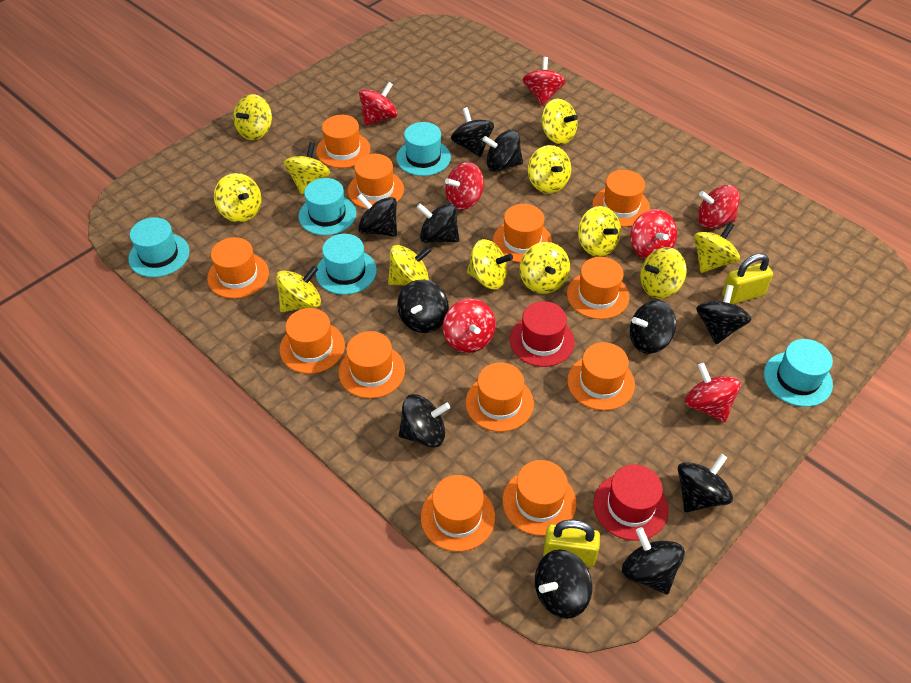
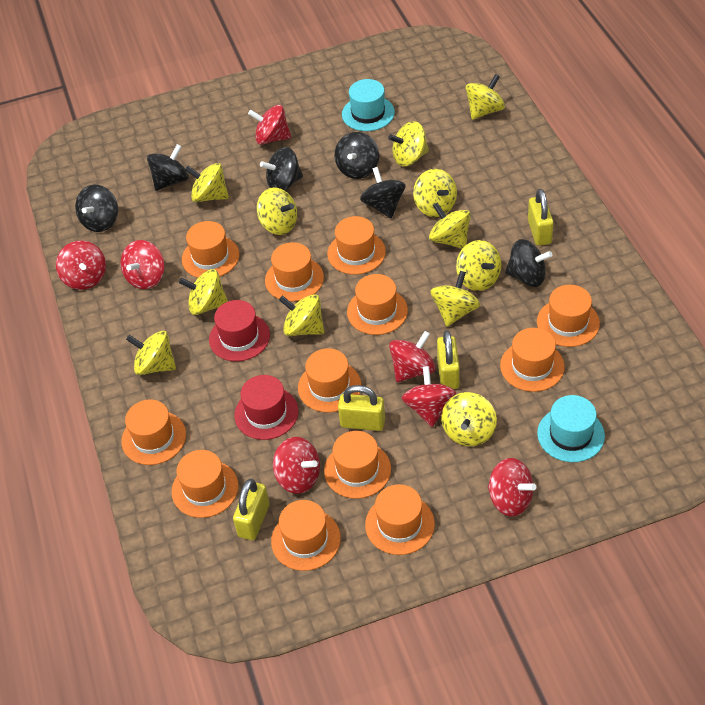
black spinning top: [357,194,397,237] [397,279,449,333] [399,394,450,448] [416,203,459,243] [451,107,494,157] [482,130,523,172] [535,549,592,619] [622,527,685,595] [630,300,676,354] [678,454,733,512] [696,285,751,344] = 11 -> [75,185,118,232] [147,144,189,191] [260,147,303,191] [335,132,379,179] [360,167,406,218] [505,239,552,287] = 6
turquoise hat: [128,217,190,277] [299,178,356,235] [316,234,377,295] [396,122,451,176] [764,339,833,407] = 5 -> [342,79,395,131] [537,395,605,462] = 2
yellow padlock: [543,520,600,567] [722,253,773,304] = 2 -> [233,479,270,540] [338,385,385,431] [437,330,460,389] [528,189,554,246] = 4

